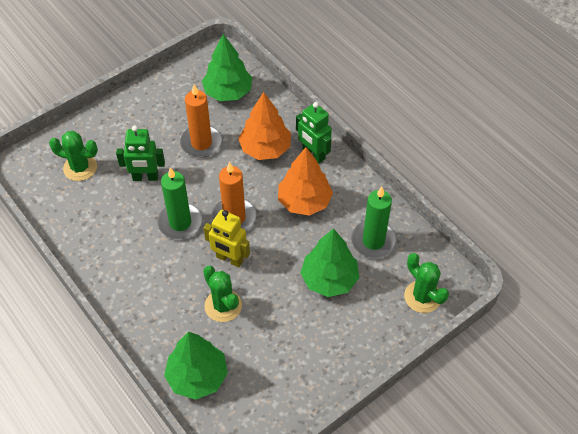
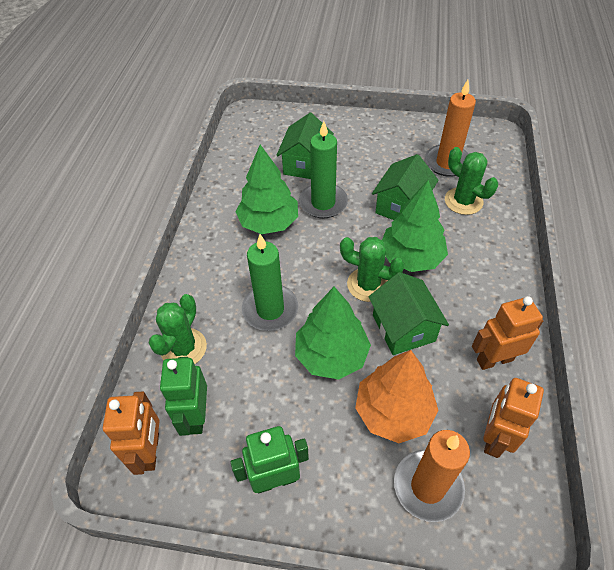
green house: none = 0 -> [276,113,334,179] [369,272,449,355] [372,154,438,220] = 3
orange robot: none = 0 -> [103,391,160,475] [472,296,543,370] [483,378,544,458] = 3
orange tree: [238,92,291,160] [278,147,333,216] = 2 -> [355,350,439,443] = 1
yellow robot: [204,210,250,267] = 1 -> none = 0

